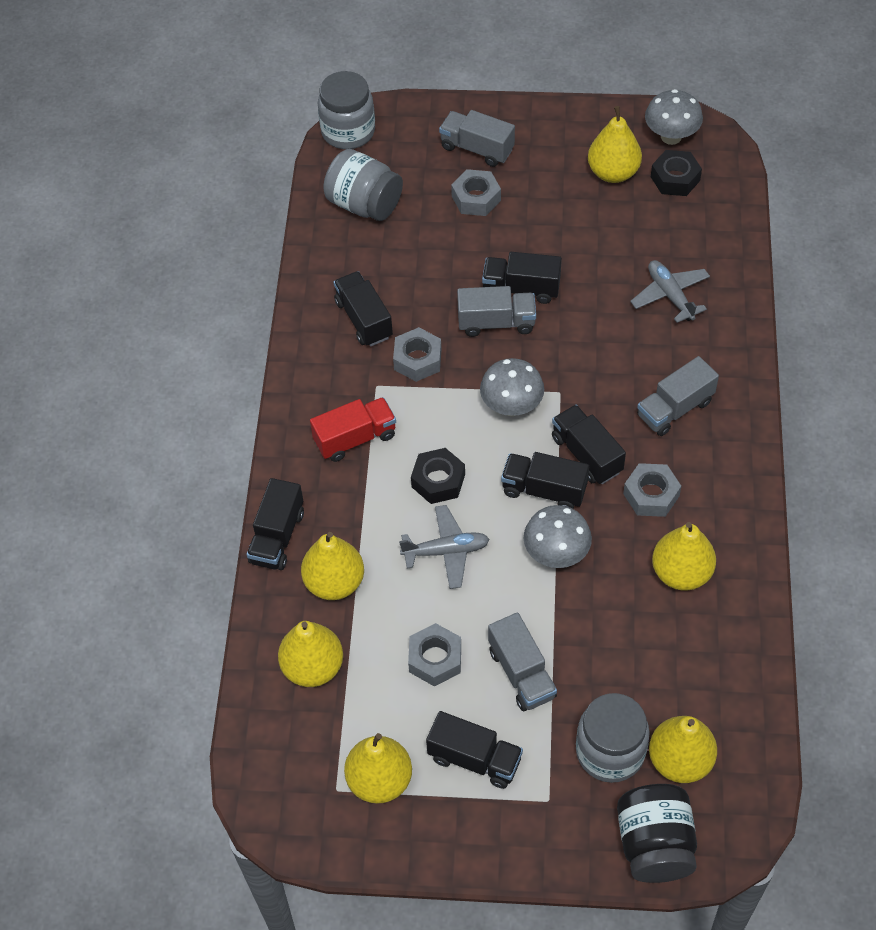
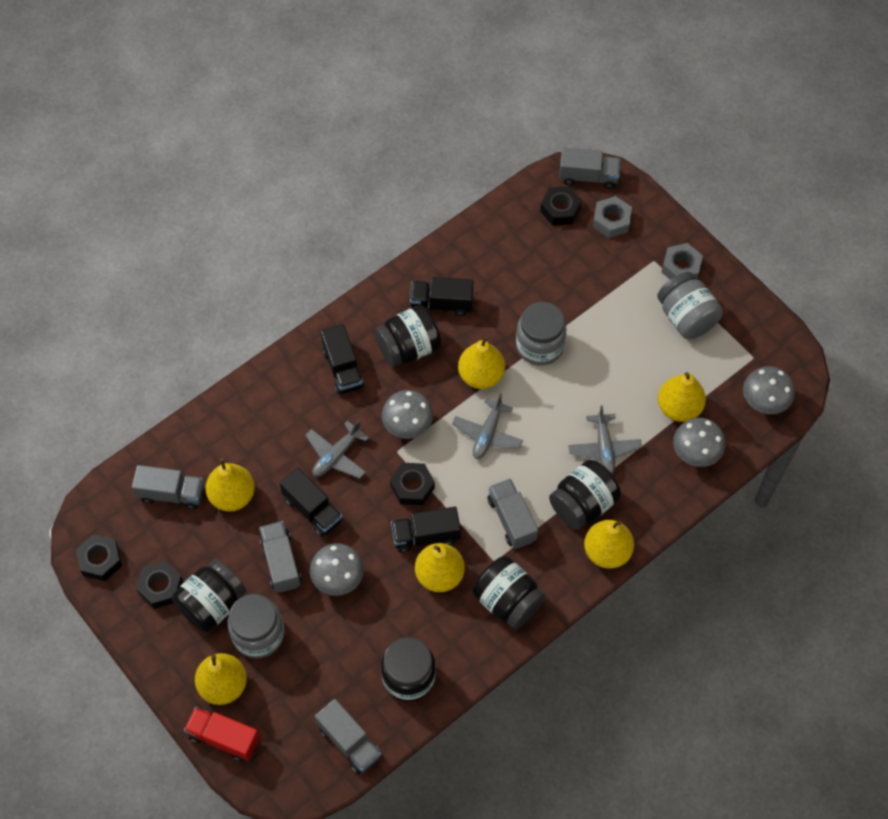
black jar: [617,784,697,883] = 1 -> [172,559,246,632] [374,305,441,367] [381,637,436,702] [472,556,546,629] [549,460,621,530] = 5
black nut: [411,448,465,504] [651,150,702,196] = 2 -> [76,534,122,581] [136,561,183,609] [390,463,435,505] [540,186,582,226] = 4
black truck: [247,478,304,570] [334,271,393,347] [426,711,523,789] [482,252,562,304] [501,452,589,509] [552,405,626,484] = 6 -> [279,467,343,537] [321,324,364,395] [391,507,461,553] [410,277,473,317] = 4
grey mushroom: [480,358,544,416] [524,505,592,568] [645,89,703,145] = 3 -> [310,543,364,596] [382,390,433,439] [673,418,726,467] [743,366,795,414] = 4
grey nut: [393,327,441,382] [408,623,461,686] [451,169,501,216] [623,463,681,517] = 4 -> [593,196,632,238] [661,243,703,279] = 2
grey plane: [399,505,490,589] [630,260,710,323] = 2 -> [305,420,369,479] [452,393,523,459] [568,405,642,474] = 3
grey truck: [439,110,515,167] [457,286,536,337] [488,612,557,711] [637,356,719,436] = 4 -> [132,465,204,510] [259,521,301,592] [315,699,381,774] [488,479,538,549] [559,147,621,189] = 5

